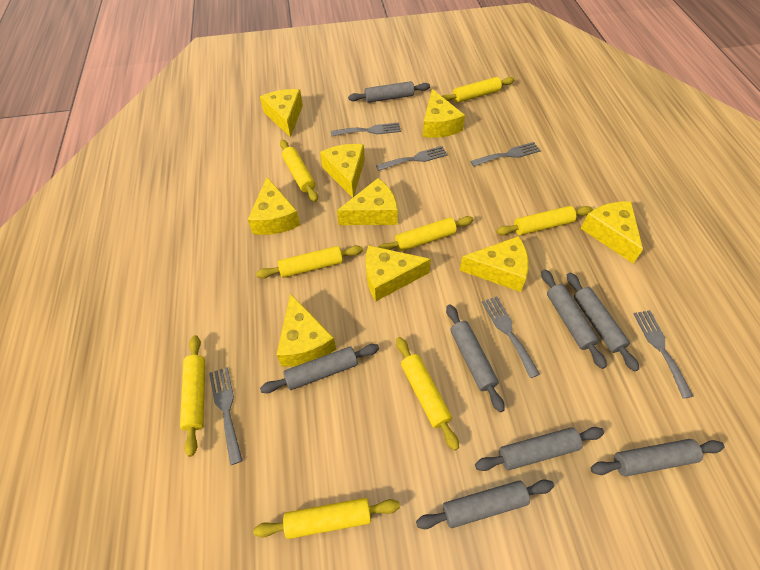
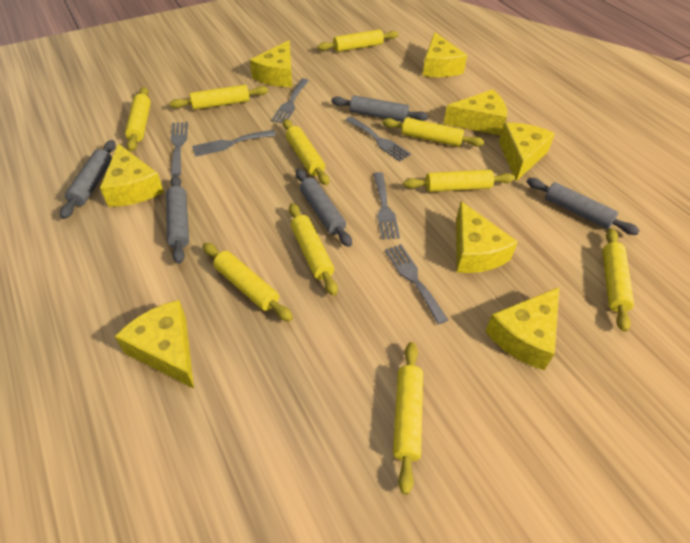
grey rolling pin: [260,344,379,393] [348,81,430,103] [416,479,554,529] [446,305,505,412] [475,427,604,471] [541,269,607,369] [567,273,639,372] [591,439,725,477] = 8 -> [60,140,116,219] [166,175,189,264] [296,169,352,247] [331,95,429,122] [527,178,640,235] = 5
yellow cheese: [248,177,300,235] [260,89,303,137] [277,293,336,367] [320,144,365,198] [337,178,398,225] [366,245,431,301] [423,89,465,138] [460,236,529,292] [581,201,643,264] = 9 -> [100,143,164,207] [115,300,194,388] [250,40,292,87] [423,32,467,77] [443,89,507,136] [456,201,518,273] [485,287,559,370] [499,123,555,181] = 8
yellow rolling pin: [180,335,205,457] [253,498,400,539] [256,246,363,278] [280,140,318,202] [379,216,473,251] [396,337,459,451] [442,77,514,103] [496,206,593,235] = 8 -> [125,87,151,151] [170,85,268,110] [203,243,293,322] [283,119,329,185] [289,203,338,296] [318,29,398,52] [382,118,485,147] [393,342,423,495] [404,170,515,192] [602,228,634,332] = 10

